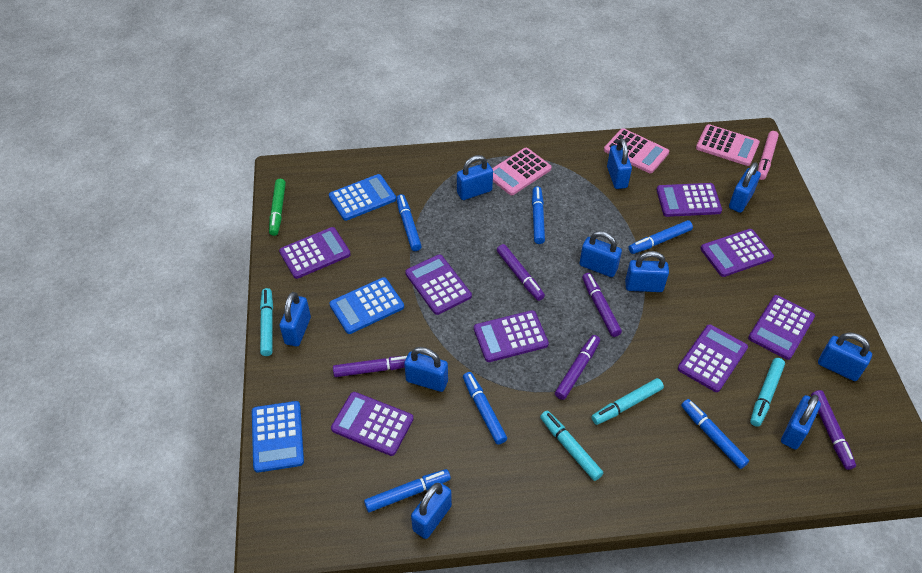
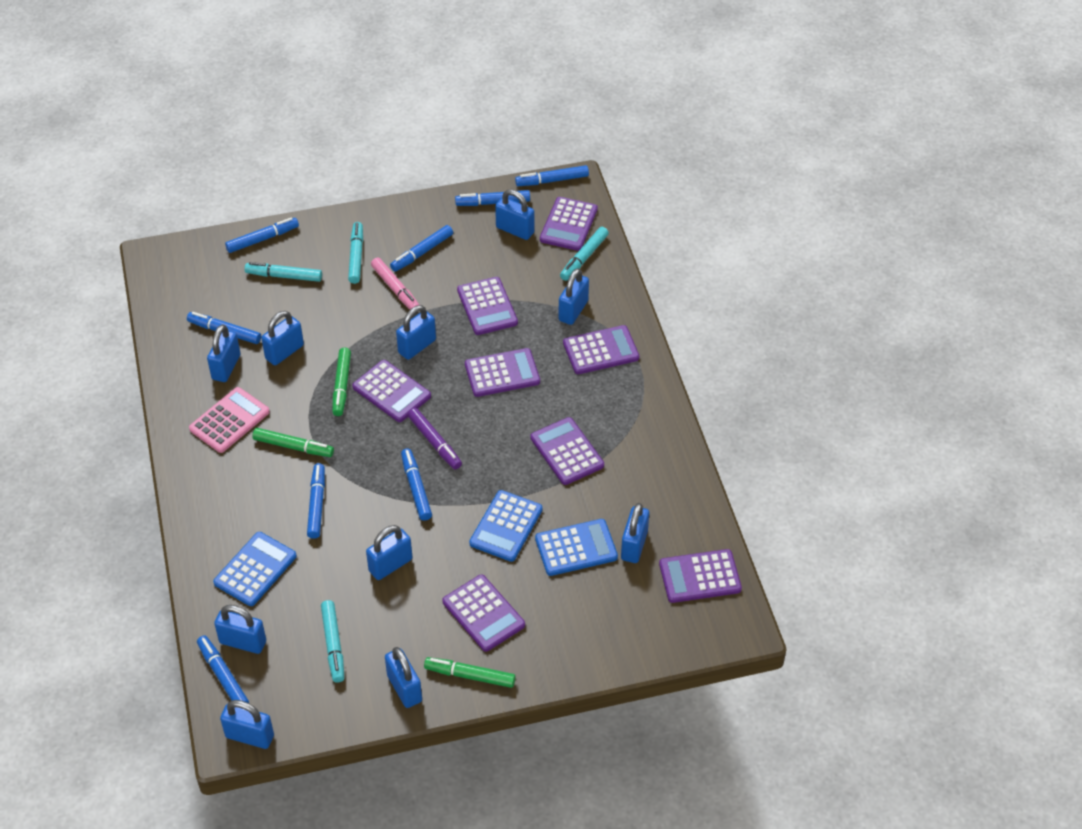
blue marker: [364,469,451,512] [396,194,422,251] [463,372,507,445] [532,186,545,244] [629,220,693,254] [681,399,749,469] = 6 -> [187,312,261,344] [197,635,249,703] [225,217,299,253] [307,463,325,539] [390,225,453,272] [401,448,432,521] [455,190,530,206] [515,165,589,186] = 8
green marker: [269,179,286,236] = 1 -> [252,428,334,457] [332,348,351,416] [424,657,516,688] = 3
pink calculator: [492,148,552,195] [604,128,669,173] [696,124,760,166] = 3 -> [189,387,270,453] = 1
purple marker: [333,356,407,377] [497,244,545,301] [555,335,600,400] [582,273,622,337] [811,390,856,470] = 5 -> [408,408,462,469] = 1

